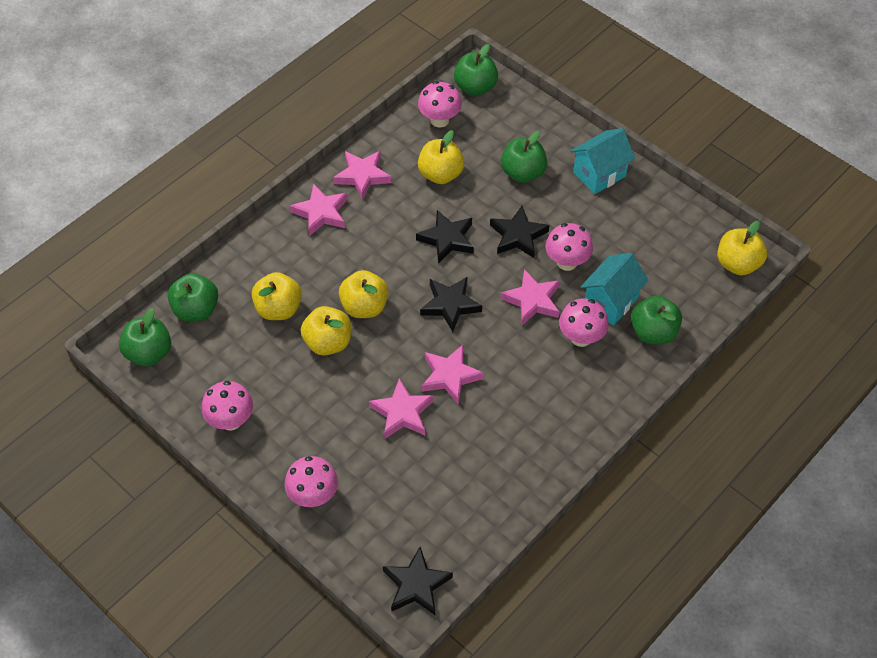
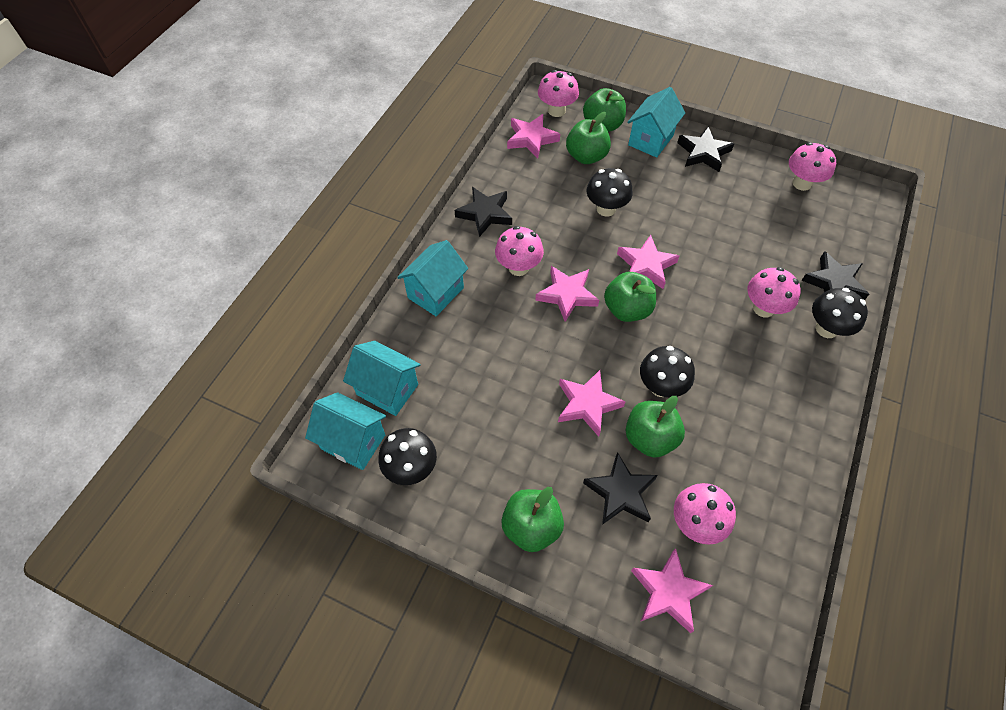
black mushroom: none = 0 -> [378,428,437,485] [586,168,632,217] [640,346,695,398] [812,288,868,338] = 4
turquoise house: [571,128,635,194] [581,253,648,326] = 2 -> [305,392,386,470] [343,341,421,416] [397,240,468,316] [627,87,685,158] = 4
yellow apple: [252,272,302,320] [301,306,351,356] [339,270,389,318] [418,130,464,184] [717,221,767,276] = 5 -> none = 0

